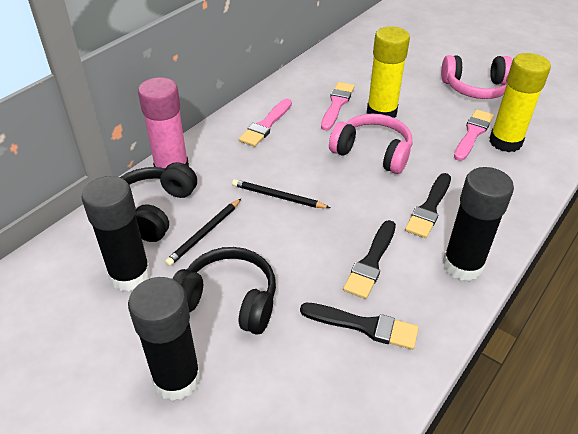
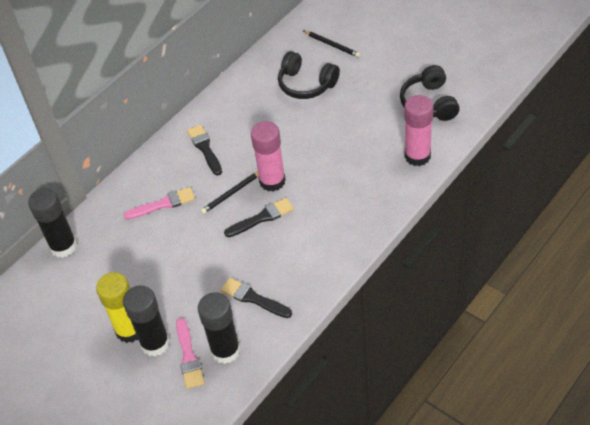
pink brush: [239,99,292,147] [321,82,355,131] [454,109,494,161] = 3 -> [123,187,195,220] [176,318,204,389] = 2
pink glue stick: [138,77,189,168] = 1 -> [251,121,286,192] [404,95,434,166] = 2
pink headphones: [329,114,412,174] [441,55,513,99] = 2 -> none = 0
yellow glue stick: [367,26,410,118] [489,53,551,152] = 2 -> [96,272,138,343] = 1

